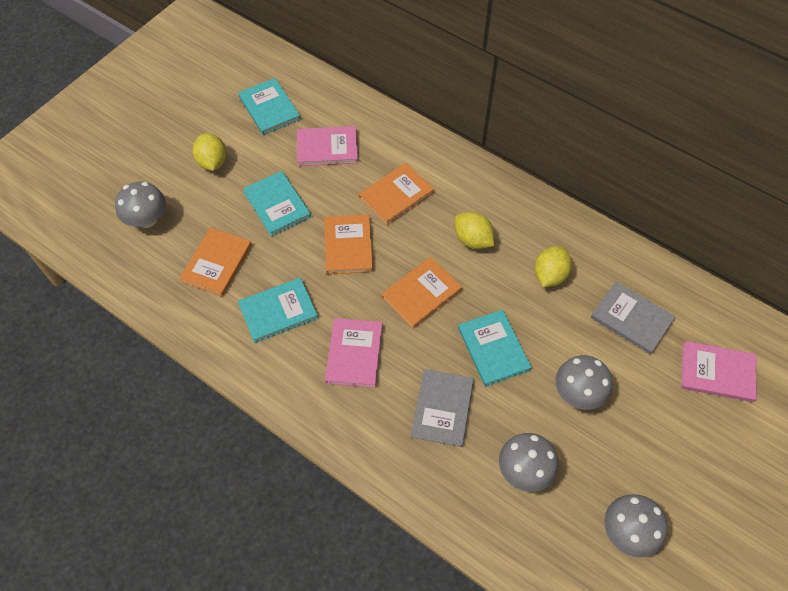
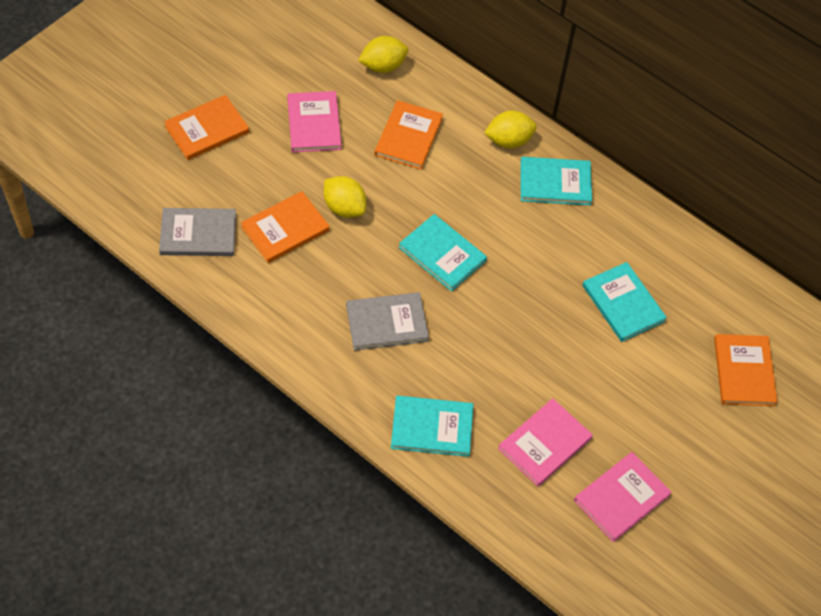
grey mushroom: [115,181,166,228] [499,433,558,492] [555,355,613,410] [604,494,668,557] = 4 -> none = 0

